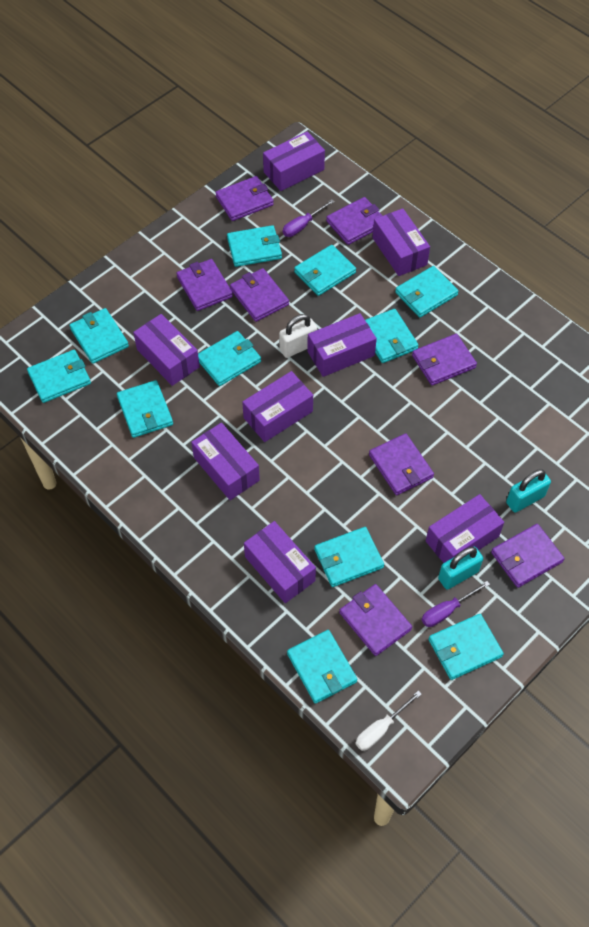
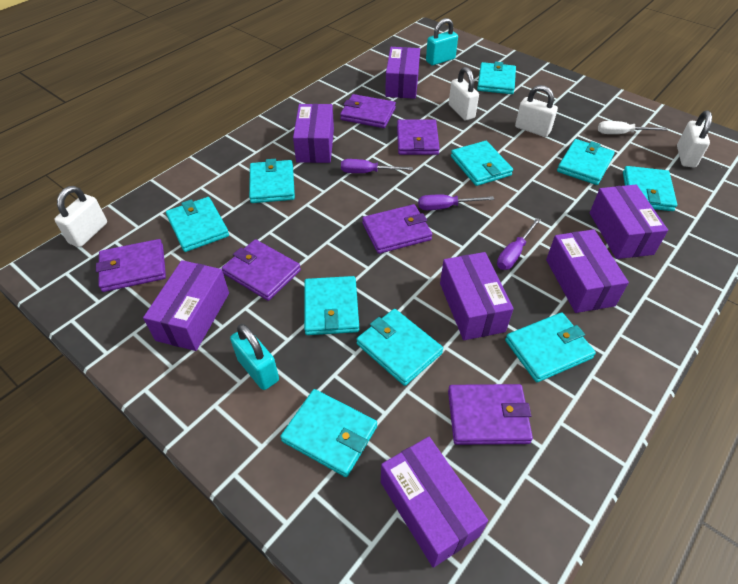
purple box: [133,314,200,386] [191,423,260,500] [242,371,313,442] [244,521,316,603] [263,132,325,191] [307,313,377,377] [372,208,430,276] [426,494,504,563] = 8 -> [143,260,229,351] [293,104,334,163] [381,437,488,568] [385,47,420,99] [440,252,514,340] [546,229,629,313] [590,185,668,259] = 7
purple screwdriver: [283,200,335,237] [422,581,490,627] = 2 -> [341,159,413,173] [418,195,494,210] [497,218,541,270] = 3
purple wallet: [176,259,233,311] [215,176,274,221] [230,268,289,322] [326,197,382,245] [339,584,412,656] [369,433,434,495] [412,334,477,386] [491,524,564,588] = 8 -> [96,239,166,292] [222,239,301,301] [340,94,396,128] [362,204,432,254] [397,119,440,155] [448,384,533,445] = 6
turquoise wallet: [27,350,91,403] [70,308,129,364] [117,380,173,438] [198,331,261,386] [227,225,282,267] [287,630,357,704] [294,245,356,296] [314,527,384,587] [365,309,419,363] [395,266,458,317] [429,614,504,680] = 11 -> [166,197,229,252] [249,159,295,203] [280,389,377,477] [304,276,359,335] [356,309,443,386] [451,141,513,186] [477,62,516,94] [505,313,596,382] [557,139,615,185] [623,166,677,211] = 10
white padlock: [279,314,317,358] = 1 -> [54,186,107,247] [449,67,479,120] [515,85,558,137] [677,111,712,168] = 4

